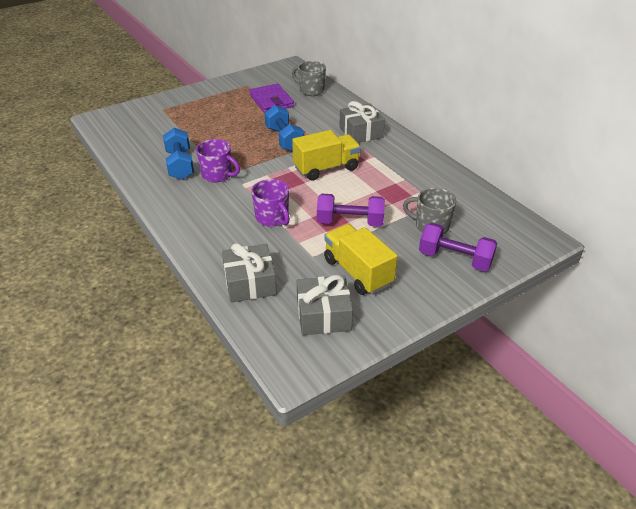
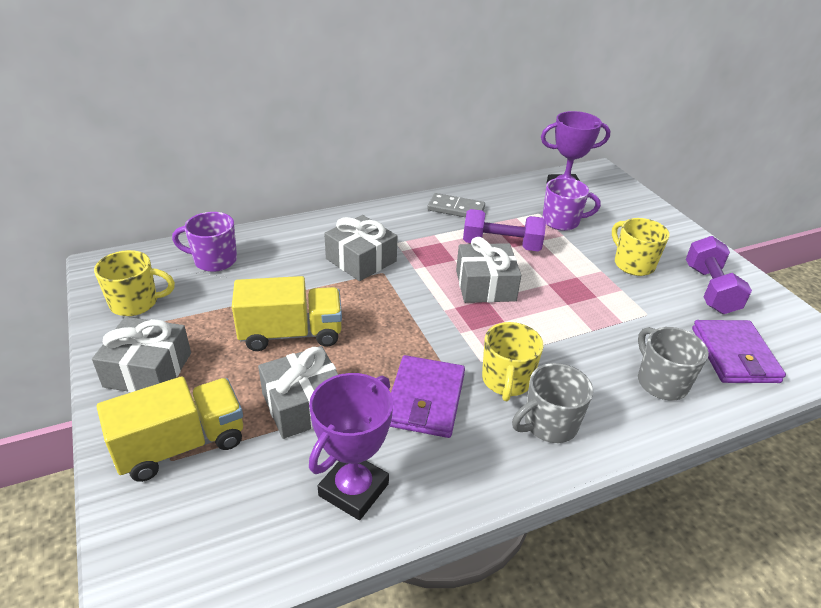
blue dumbbell: [163,128,194,180] [265,105,304,152] = 2 -> none = 0
grey domino: none = 0 -> [427,193,485,217] = 1
grey gift: [222,243,277,303] [297,275,353,335] [339,101,385,143] = 3 -> [92,317,191,393] [258,346,338,439] [324,215,398,281] [456,237,521,303] = 4
purple trophy: none = 0 -> [309,373,393,520] [541,111,611,183] = 2
purple wallet: [249,84,294,113] = 1 -> [390,355,465,438] [692,320,786,383] = 2
yellow mug: none = 0 -> [94,250,175,316] [482,322,544,401] [612,218,670,276] = 3

